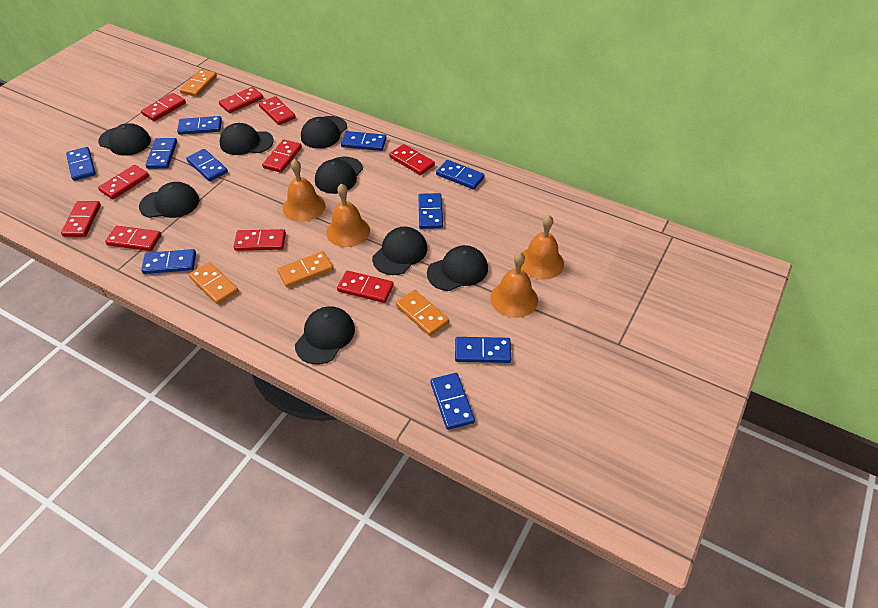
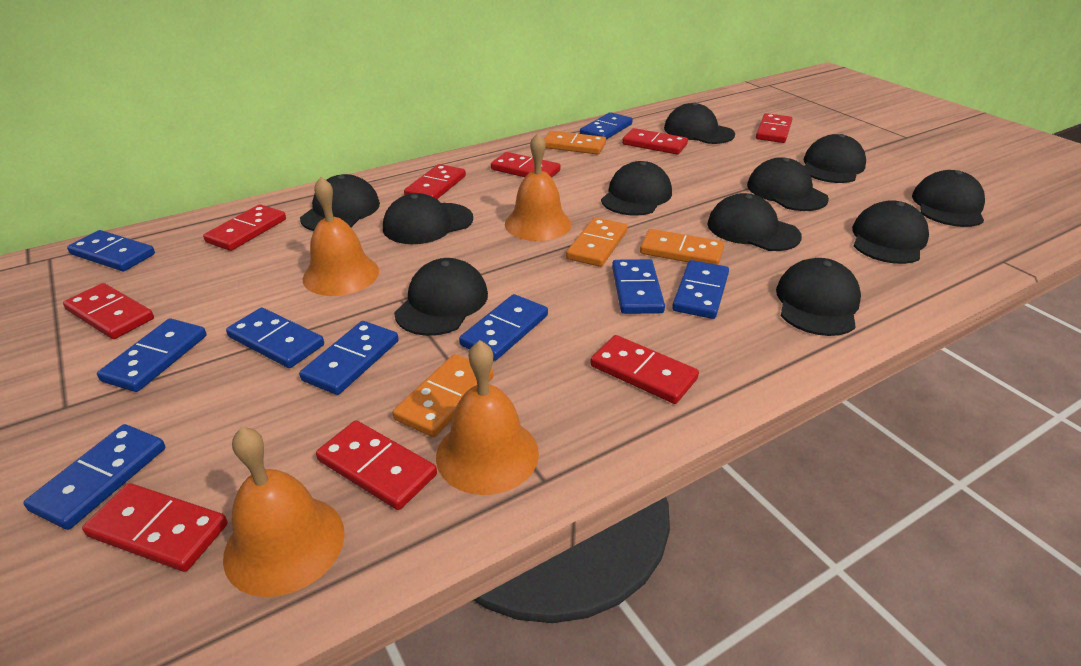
black cap: [98,123,151,156] [139,182,199,218] [219,123,274,155] [295,306,355,364] [301,116,347,149] [315,157,363,194] [372,227,427,275] [427,245,488,291] = 8 -> [300,174,380,231] [383,193,473,244] [394,258,488,336] [601,161,672,216] [664,102,735,144] [707,193,802,251] [747,157,829,211] [776,258,861,336] [803,134,866,183] [852,200,929,264] [912,170,985,227] = 11
blue domino: [66,147,96,181] [141,249,196,274] [146,138,177,169] [177,116,222,135] [186,149,228,182] [341,131,386,151] [418,193,443,229] [431,373,475,430] [436,160,485,190] [455,337,511,363] = 10 -> [23,424,165,530] [67,230,155,271] [97,318,207,392] [226,307,324,368] [299,321,399,395] [459,294,548,361] [580,112,633,140] [612,259,665,314] [672,260,729,319] = 9
red domino: [61,201,101,237] [98,165,149,199] [105,226,161,251] [141,93,186,121] [219,87,263,113] [234,229,286,251] [259,96,296,125] [262,139,302,173] [337,271,394,303] [389,144,435,175] = 10 -> [63,283,154,339] [82,483,228,572] [203,204,286,251] [316,420,437,510] [404,164,466,199] [491,152,561,178] [590,335,699,404] [622,128,688,155] [756,113,792,143] = 9

